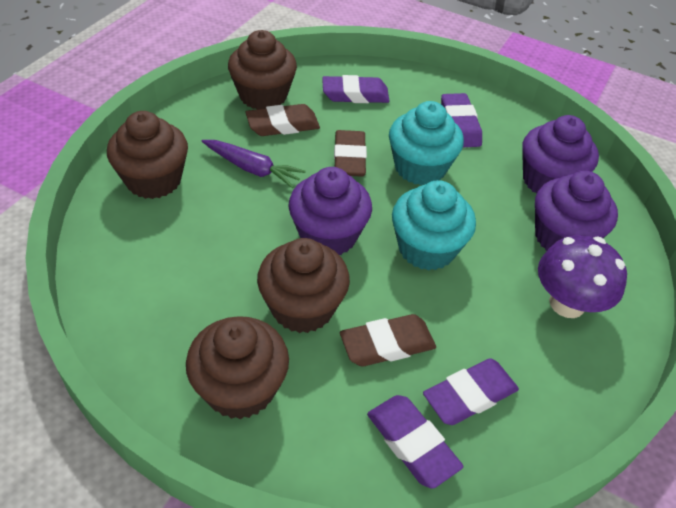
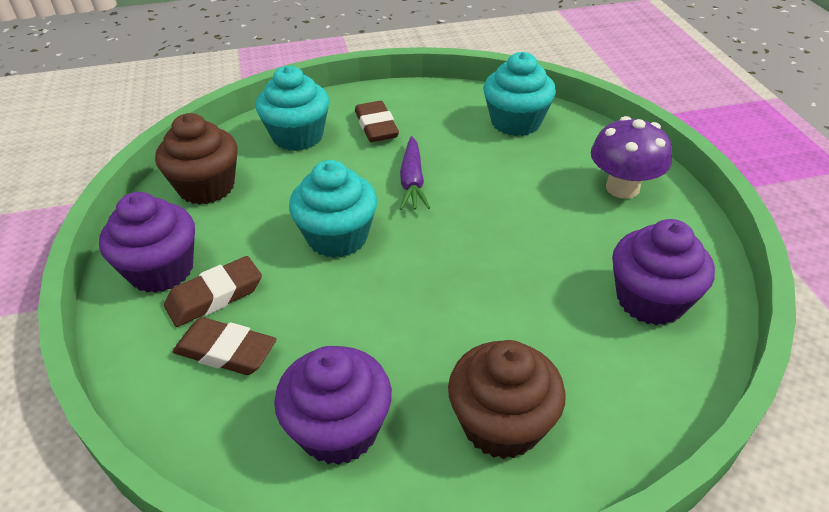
brown cupcake: [107,111,188,199] [186,316,289,419] [228,30,297,109] [257,238,350,333] = 4 -> [155,113,238,205] [448,340,566,459] = 2
purple eraser: [322,75,389,103] [367,395,463,489] [423,358,519,425] [441,93,482,147] = 4 -> none = 0
turquoise cupcake: [389,101,464,185] [392,180,476,271] = 2 -> [256,66,329,151] [289,160,377,258] [484,52,556,136] = 3

